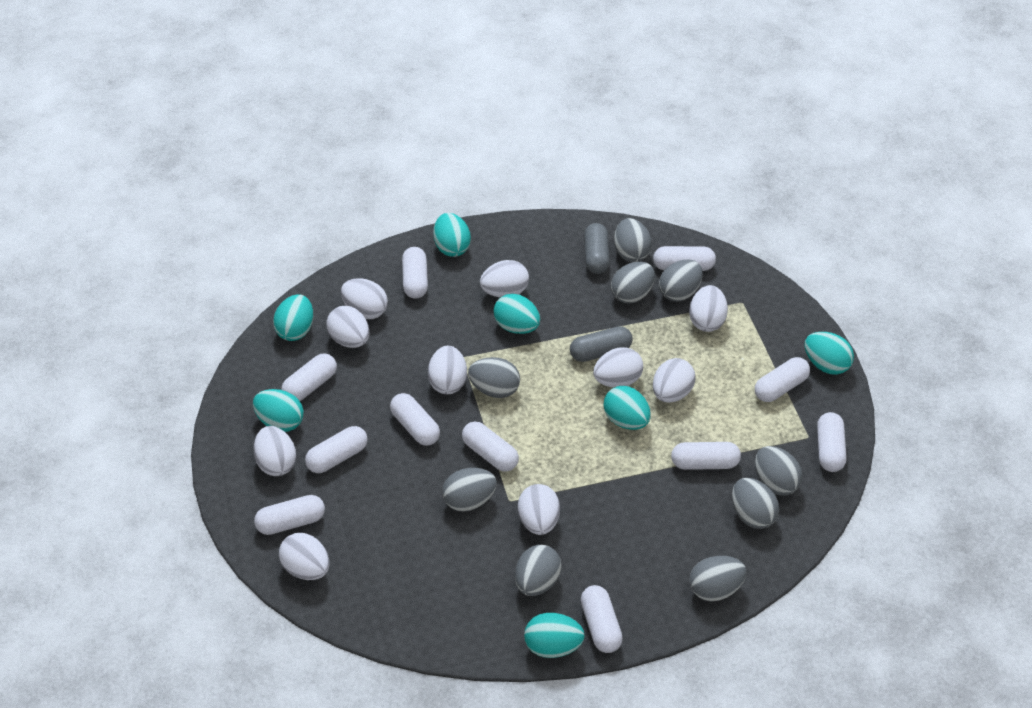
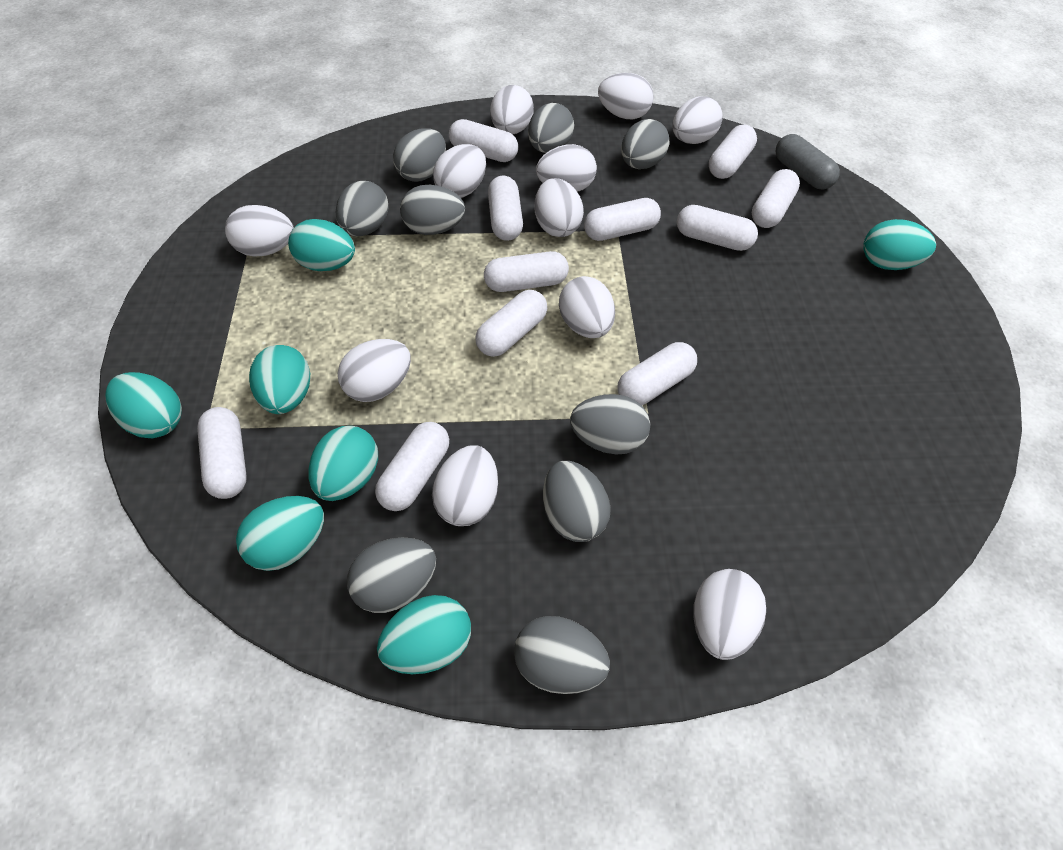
grey capsule: [570,326,633,362] [584,223,610,274] = 2 -> [776,134,840,190] = 1
white egg: [253,426,296,476] [279,533,329,580] [326,306,369,348] [341,278,388,319] [428,346,467,394] [480,260,529,298] [518,484,560,535] [593,347,643,387] [653,358,696,403] [689,285,728,332] = 10 -> [225,205,294,257] [337,339,411,402] [432,445,498,526] [433,144,486,198] [490,85,534,134] [534,178,584,237] [536,144,597,192] [559,276,615,338] [598,73,654,119] [672,96,723,144] [693,569,766,660] = 11

